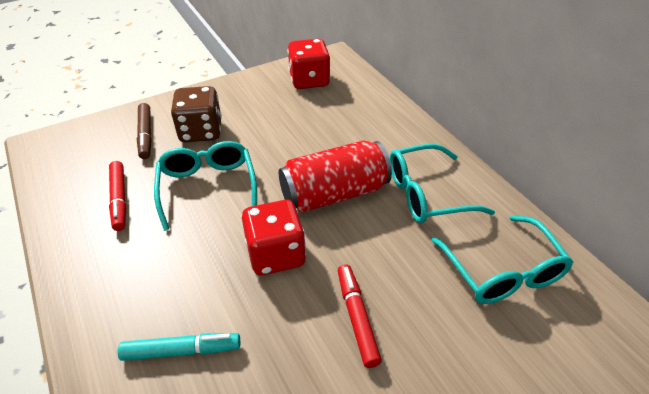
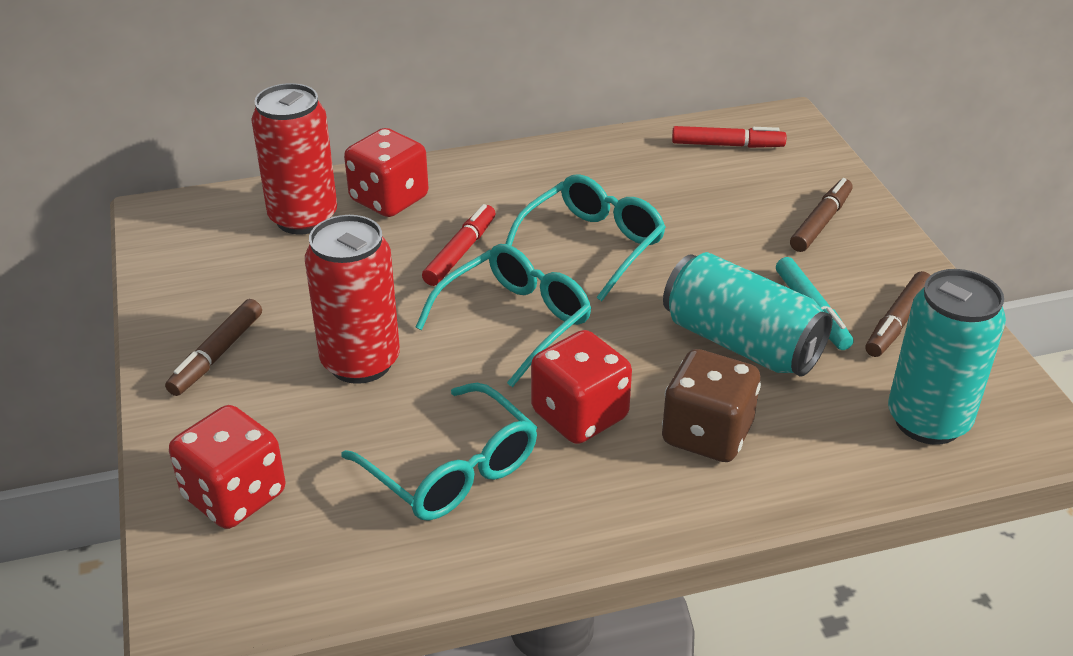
brown marker: [137,103,152,159] = 1 -> [165,299,262,396] [790,178,852,252] [865,271,931,357] = 3
red can: [279,141,392,213] = 1 -> [251,83,337,234] [305,215,400,384] = 2
red dice: [242,200,306,275] [287,39,330,89] = 2 -> [169,405,285,529] [344,128,428,217] [531,330,632,444] = 3
turquoise can: none = 0 -> [663,252,833,377] [888,269,1006,445] = 2

